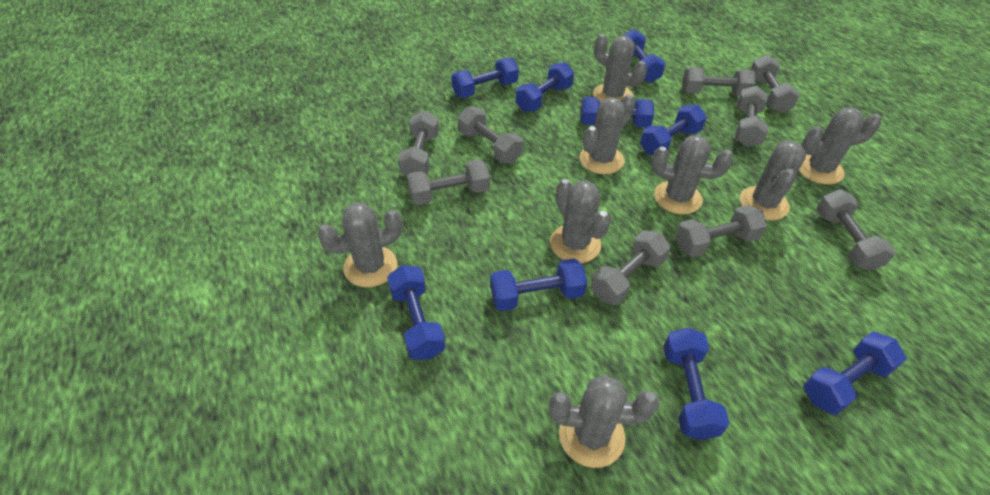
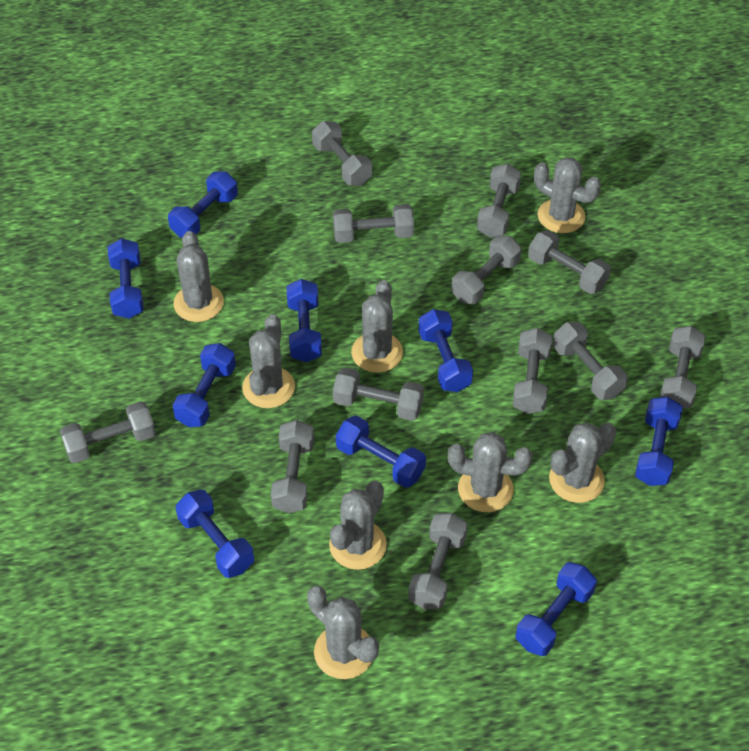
grey dumbbell: [398,111,439,175] [407,159,490,205] [458,106,523,163] [591,230,671,305] [675,205,767,257] [682,67,755,95] [735,85,768,147] [750,55,800,113] [816,189,895,271] = 9 -> [60,401,156,463] [271,420,314,513] [312,121,372,186] [333,204,414,243] [333,368,424,421] [408,513,468,609] [451,235,522,304] [477,164,521,238] [513,328,552,414] [528,230,611,294] [553,322,628,400] [660,326,705,409] = 12

